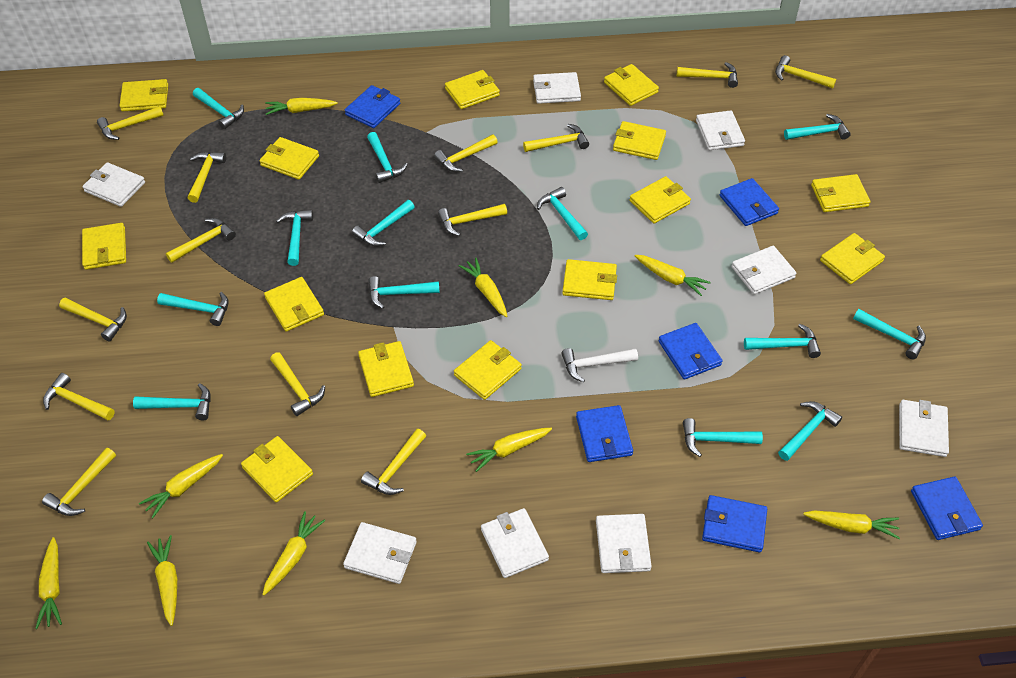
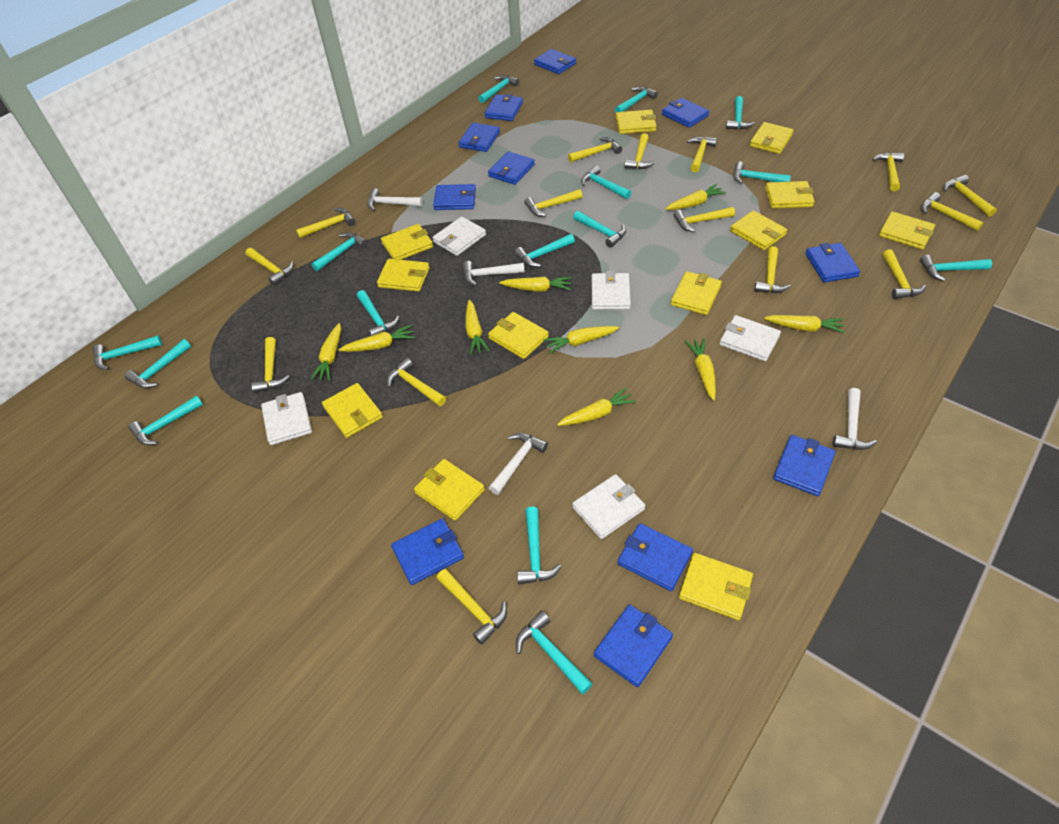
blue wallet: [345,85,400,128] [576,405,633,462] [658,323,722,379] [702,495,767,553] [720,178,779,226] [911,476,983,540] = 6 -> [391,518,464,585] [433,184,476,210] [458,123,500,152] [484,94,523,121] [488,151,535,185] [534,49,576,74] [594,604,673,687] [618,523,693,591] [662,98,709,128] [773,435,836,496] [805,243,860,282] = 11
turquoise hammer: [133,383,211,420] [157,292,229,326] [193,88,244,129] [276,210,313,266] [352,200,415,247] [367,132,408,183] [368,276,440,309] [537,187,588,240] [683,418,763,457] [744,324,821,358] [778,401,842,461] [784,114,850,140] [853,309,926,359] = 13 -> [93,335,162,370] [125,339,191,388] [128,395,203,445] [311,232,368,271] [357,290,399,336] [478,75,519,103] [515,234,575,267] [516,611,593,694] [517,507,562,584] [573,211,626,248] [581,166,631,199] [615,86,658,112] [726,96,755,130] [733,162,791,184] [920,255,992,281] = 15
white hammer: [561,348,638,382] = 1 -> [367,188,422,211] [463,261,525,286] [489,433,548,495] [833,388,877,450] = 4
white wallet: [82,162,145,207] [343,522,417,584] [481,508,549,578] [533,72,581,104] [596,514,652,573] [696,110,745,150] [731,246,797,295] [899,400,949,457] = 8 -> [261,392,312,445] [432,217,486,256] [572,474,645,539] [592,271,631,310] [720,315,781,362] = 5
yellow hammer: [42,448,116,516] [43,373,115,421] [59,297,127,342] [97,106,164,140] [166,218,236,263] [188,152,226,203] [270,352,325,416] [361,429,426,495] [434,134,498,172] [438,204,507,236] [523,124,589,152] [677,62,738,88] [775,55,836,88] = 13 -> [246,248,293,286] [251,337,290,393] [296,208,356,238] [387,358,446,406] [436,569,507,645] [524,189,582,217] [568,137,622,162] [624,133,655,169] [673,207,735,232] [687,136,717,172] [754,246,791,293] [872,152,904,191] [883,249,926,299] [921,192,984,231] [943,175,997,217] = 15
yellow wallet: [82,223,126,270] [120,79,168,111] [241,436,313,502] [259,137,319,180] [264,277,324,332] [358,341,414,397] [445,70,500,109] [454,340,522,400] [562,259,617,300] [604,64,659,106] [613,121,666,160] [629,176,691,224] [811,174,870,212] [820,233,885,284] = 14 -> [322,383,383,438] [377,259,429,292] [381,224,433,260] [414,459,485,521] [488,312,549,359] [616,110,657,134] [671,271,722,315] [679,553,753,620] [730,210,787,250] [750,122,794,154] [765,181,815,208] [879,211,935,250] = 12

